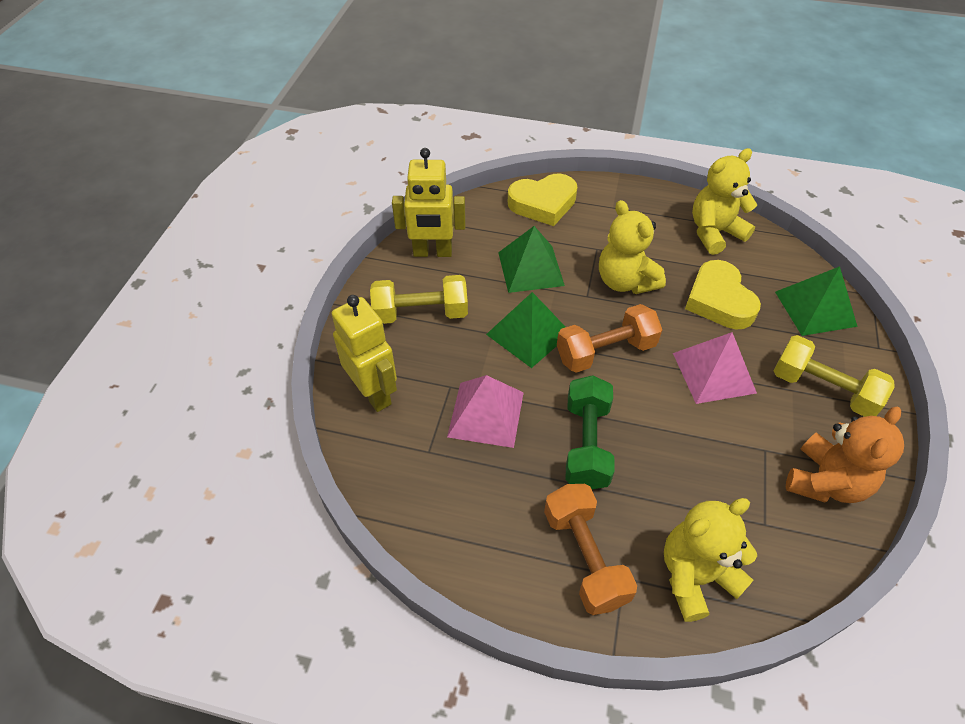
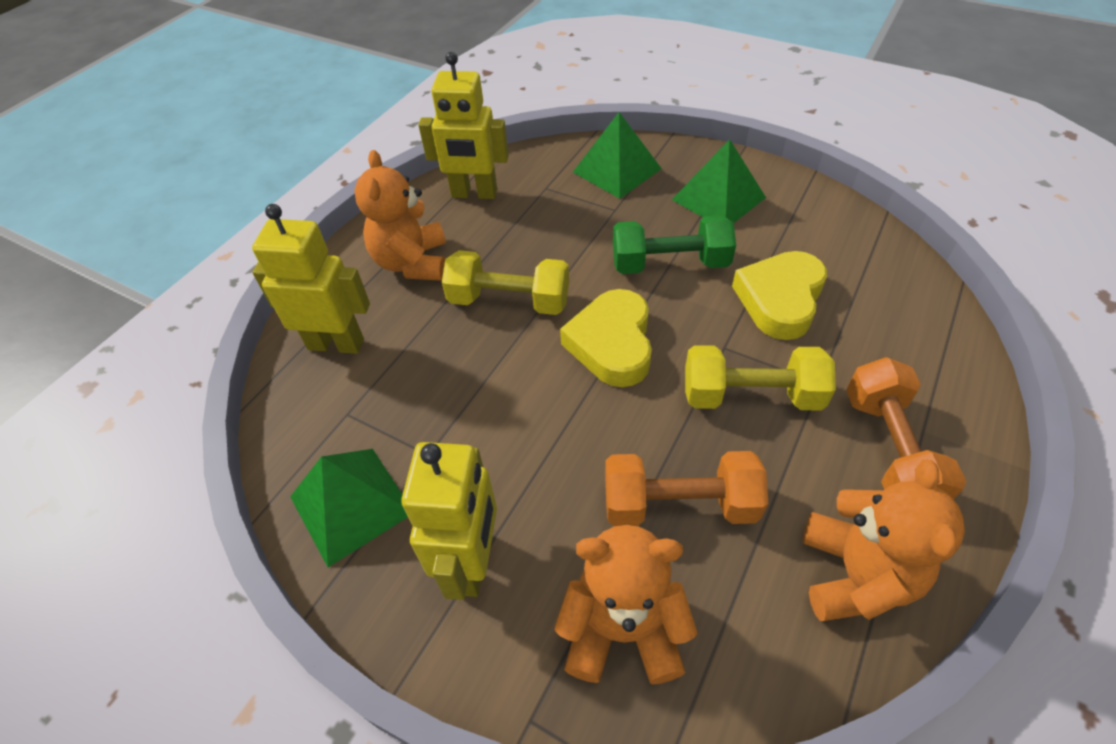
orange teddy bear: [786,407,904,503] = 1 -> [354,150,446,281] [555,525,698,685] [803,459,965,621] = 3
pink pyramid: [447,375,524,448] [673,332,757,404] = 2 -> none = 0
yellow robot: [332,295,397,412] [392,148,466,257] = 2 -> [252,204,370,354] [401,442,497,600] [418,52,509,199] = 3
yellow teddy bear: [599,200,666,294] [664,498,757,622] [692,148,757,255] = 3 -> none = 0

